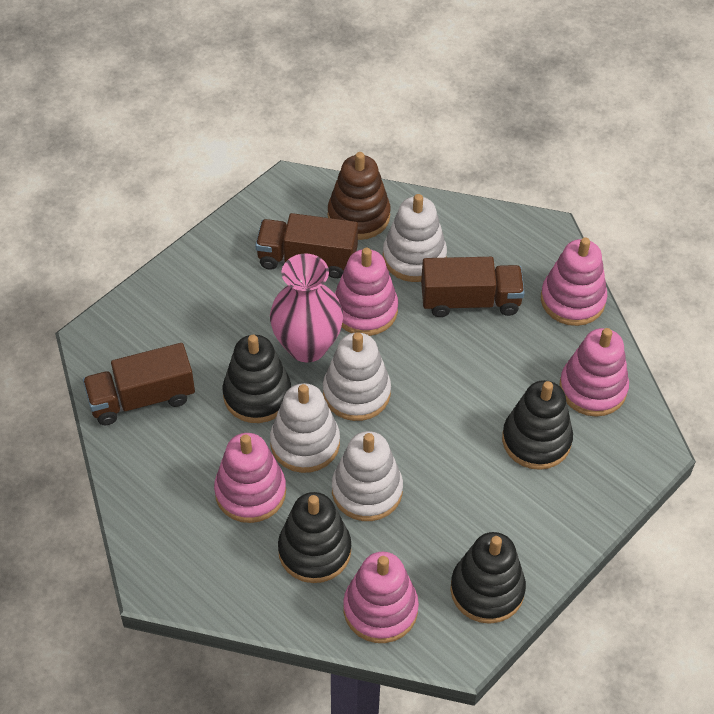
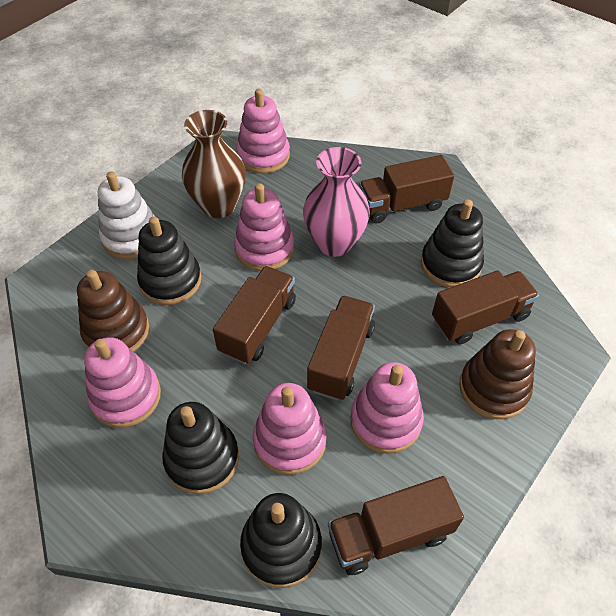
brown stacking toy: [328,152,390,240] = 1 -> [77,270,149,352] [459,329,536,419] = 2
brown truck: [83,343,195,425] [255,213,358,278] [421,257,525,317] = 3 -> [213,266,296,364] [307,295,375,401] [328,476,464,575] [359,155,454,223] [432,270,539,344] = 5
brown vase: none = 0 -> [182,110,246,218] = 1
white stacking toy: [270,383,340,473] [323,332,391,421] [332,431,403,521] [383,194,447,282] = 4 -> [98,171,155,259] = 1

